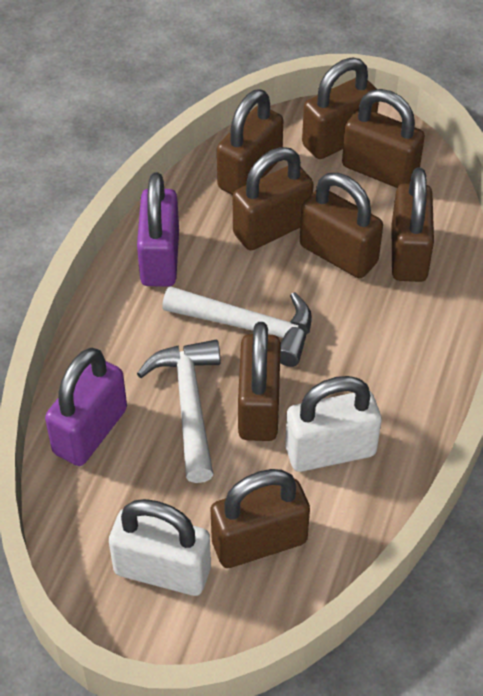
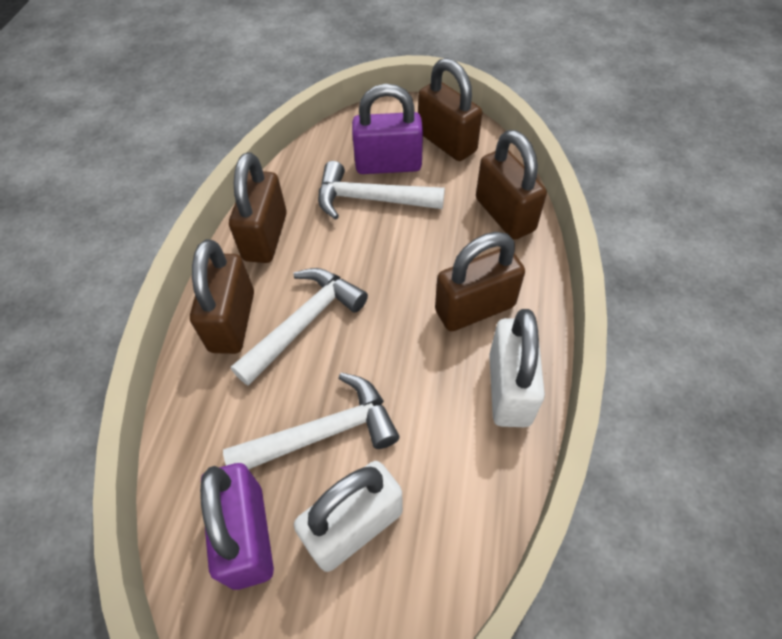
brown padlock: [210,469,310,568] [217,89,283,195] [233,147,314,250] [238,322,281,441] [300,173,383,278] [302,58,379,159] [342,89,425,188] [391,167,434,282] = 8 -> [190,239,254,354] [229,152,287,263] [418,58,482,161] [435,232,525,331] [476,130,547,240] = 5
white hammer: [137,340,220,483] [162,286,312,367] = 2 -> [223,373,399,469] [231,268,368,386] [318,161,445,220] = 3

